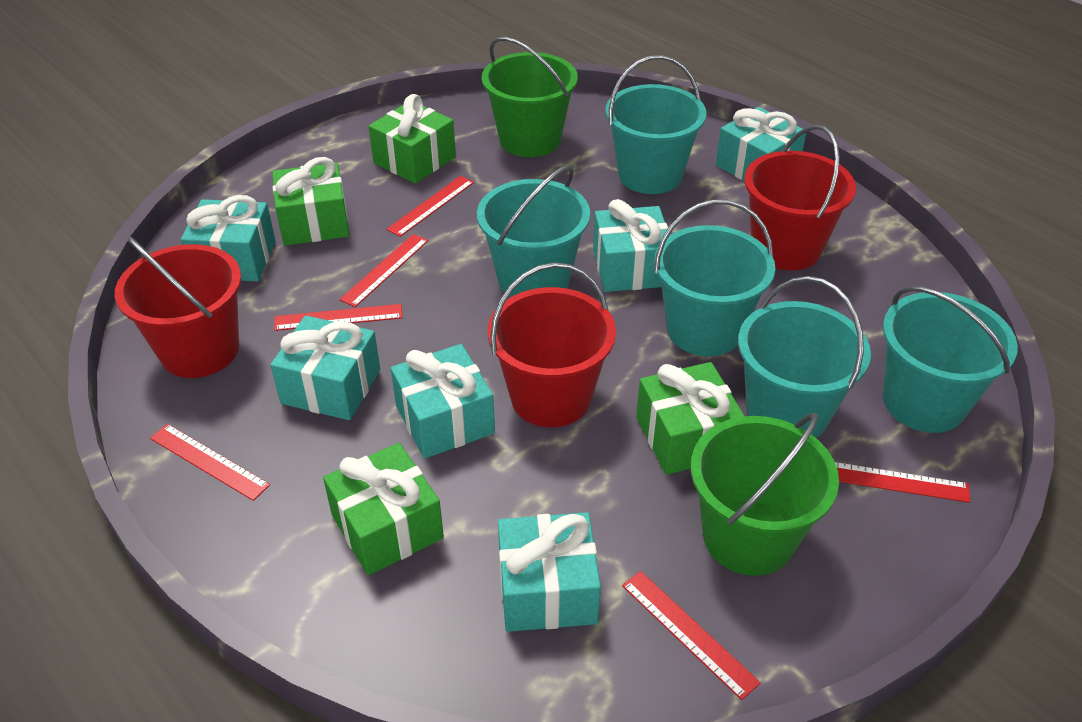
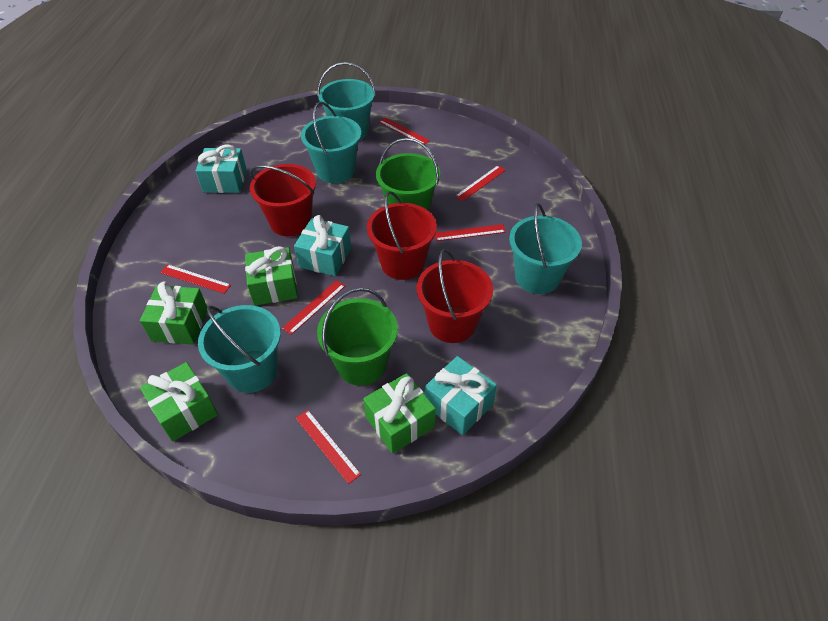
turquoise bucket: [477,165,590,297] [606,55,707,194] [654,199,775,356] [738,276,871,438] [883,286,1018,433] = 5 -> [198,305,281,393] [301,101,361,183] [317,62,376,140] [509,203,582,294] = 4
turquoise gift: [181,195,276,282] [271,315,380,420] [391,344,495,459] [498,512,601,632] [593,199,668,292] [716,107,806,181] = 6 -> [196,145,247,193] [294,215,351,276] [425,356,497,435] = 3

